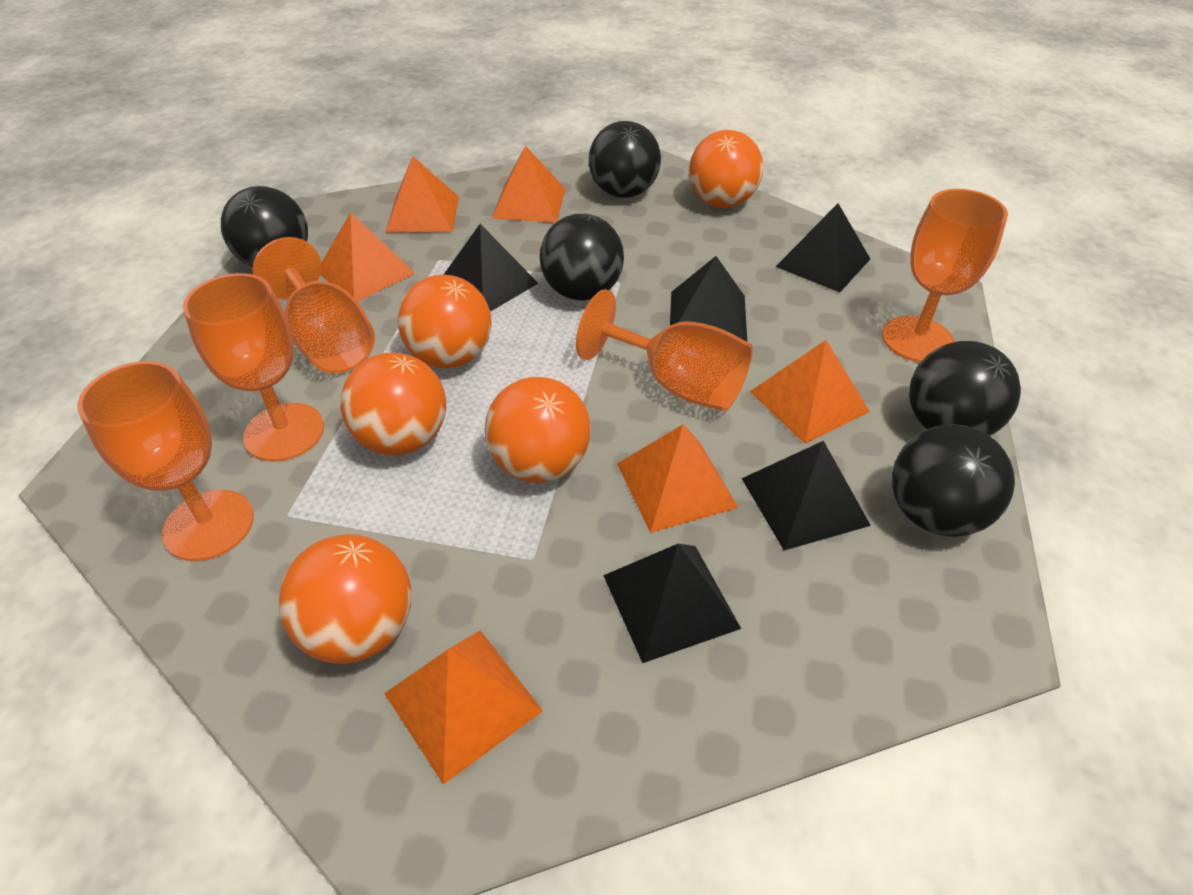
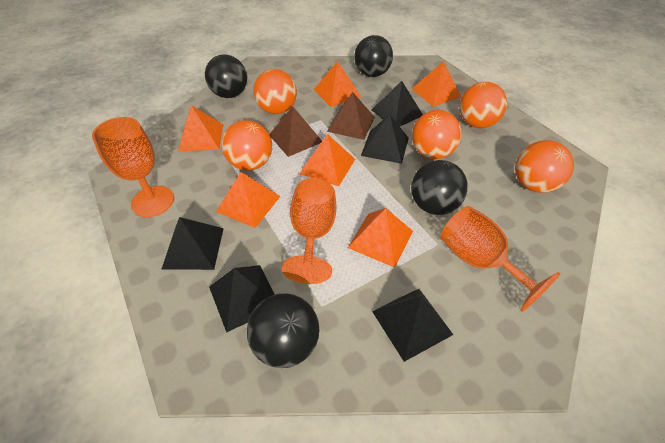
black ball: [221,186,308,267] [539,214,624,301] [589,121,661,198] [892,424,1015,537] [909,341,1021,436] = 5 -> [205,54,247,98] [247,293,319,368] [354,35,393,77] [411,160,468,215] = 4
brown pyramid: none = 0 -> [269,106,322,157] [327,92,375,140] = 2
orange goblet: [77,361,254,561] [183,273,324,461] [252,237,375,373] [576,289,753,411] [882,189,1008,362] = 5 -> [92,117,174,217] [282,178,336,284] [440,206,560,312] = 3

